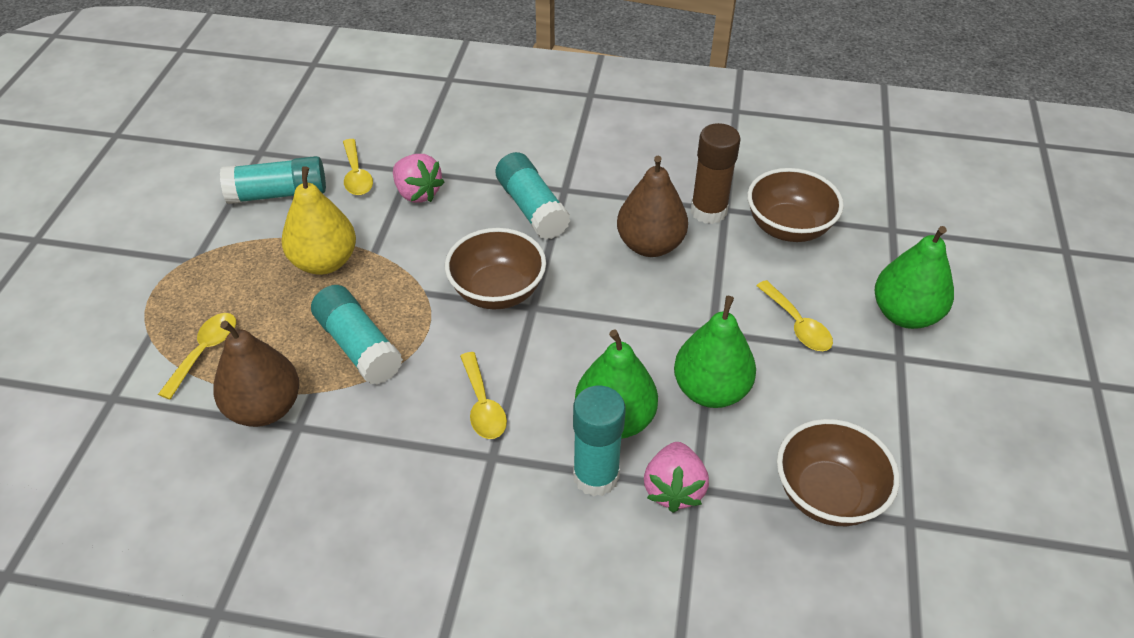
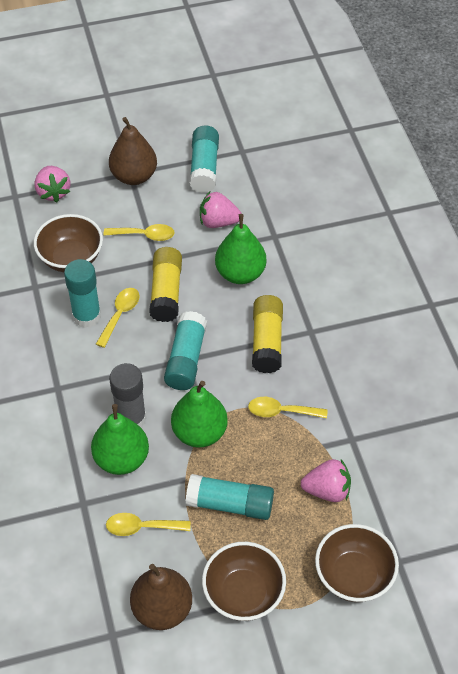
brown glue stick: [691,123,741,224] = 1 -> none = 0
grey glue stick: none = 0 -> [109,363,146,428] = 1
pink strawberry: [393,154,445,203] [644,442,709,513] = 2 -> [34,166,70,202] [200,192,242,228] [301,459,351,502] = 3
yellow glue stick: none = 0 -> [149,247,182,322] [252,295,283,373] = 2
yellow pear: [281,166,356,275] = 1 -> none = 0

